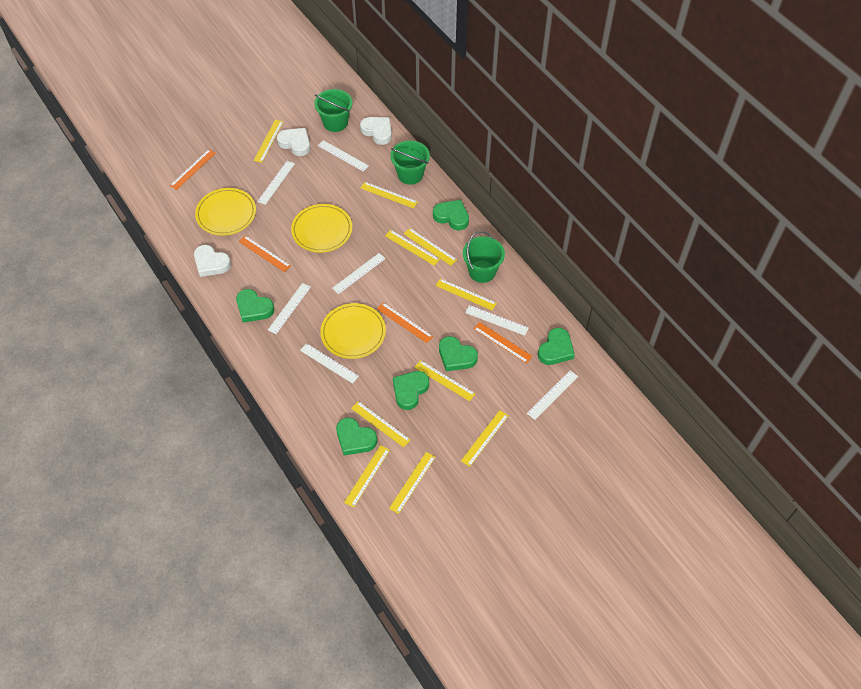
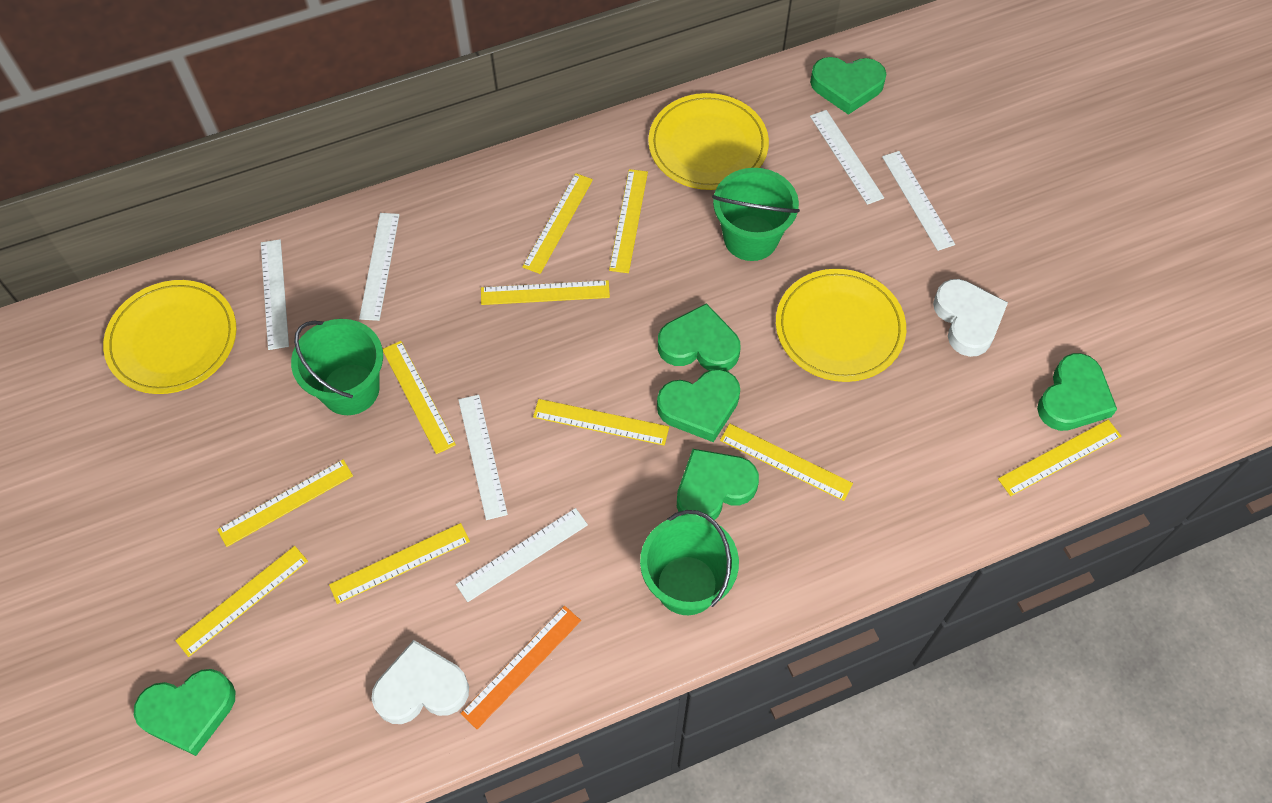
orange ruler: [170,149,216,190] [238,235,291,272] [377,302,433,343] [473,322,533,364] = 4 -> [460,606,581,729] = 1
white heart: [194,245,231,277] [277,128,310,156] [360,117,392,145] = 3 -> [372,640,469,724] [933,279,1008,357] = 2
white ruler: [257,161,295,205] [268,283,311,334] [300,343,359,384] [318,140,369,171] [332,253,386,294] [465,305,529,336] [527,370,578,420] = 7 -> [261,239,289,350] [359,213,399,321] [456,508,588,602] [458,395,508,520] [810,110,884,205] [882,151,955,251] = 6

